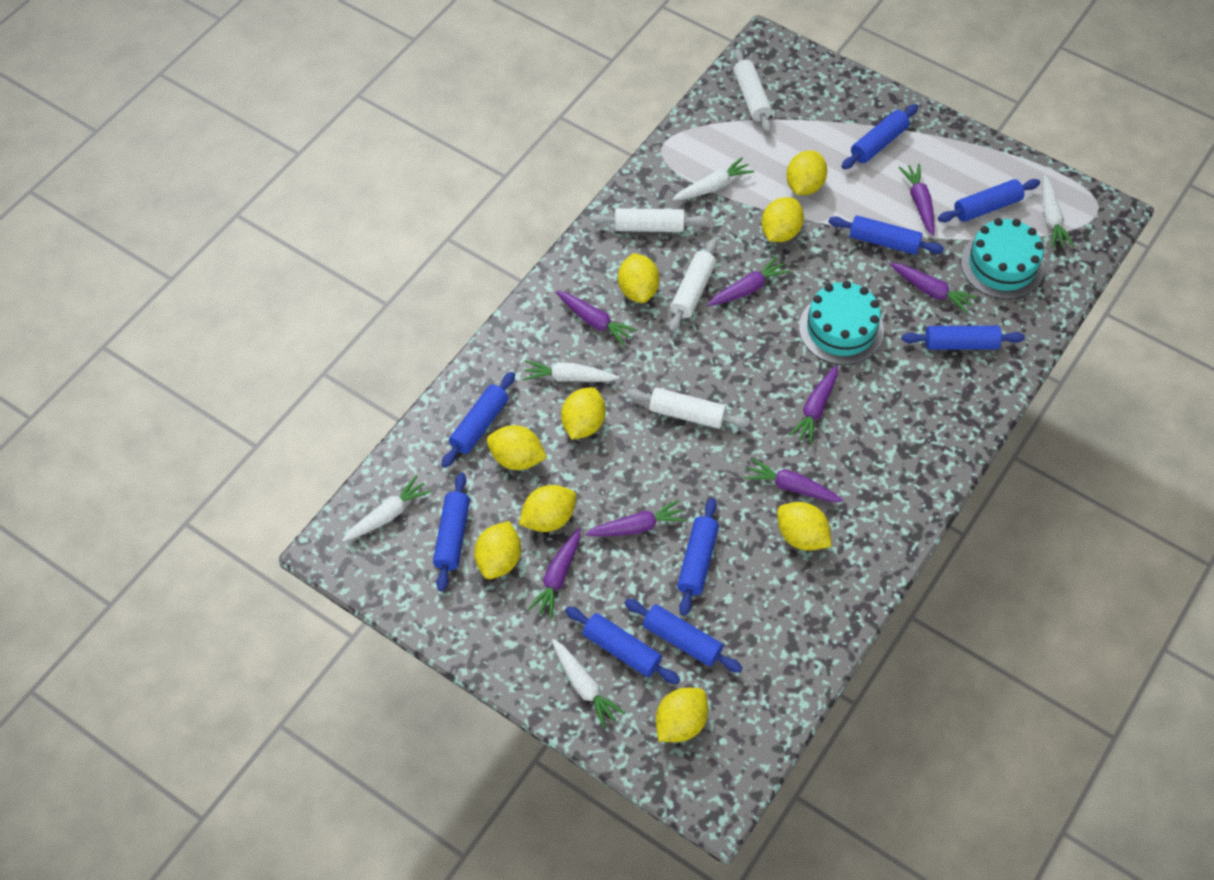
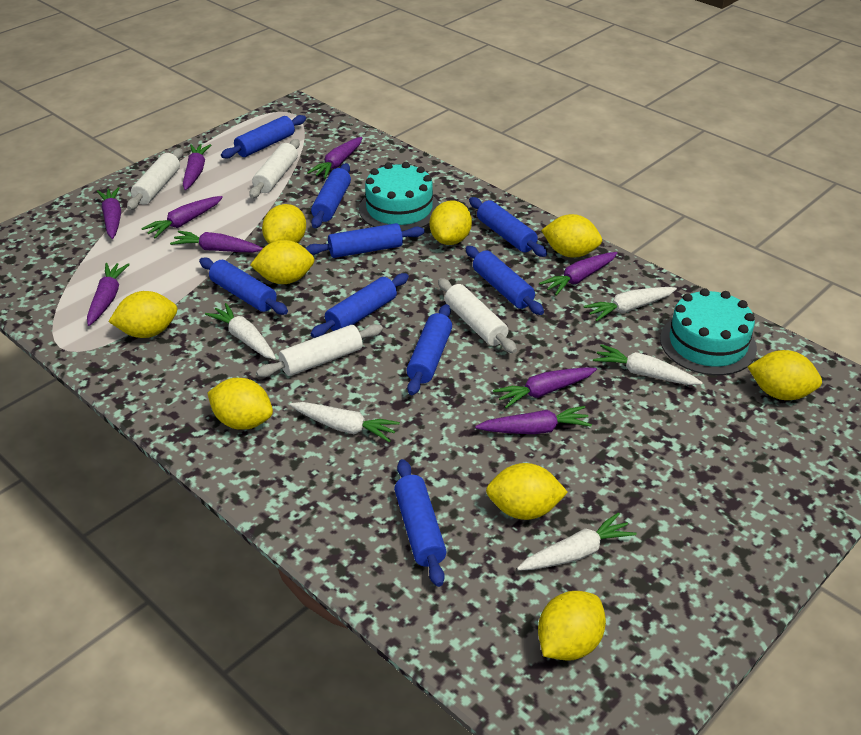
purple carrot: [528,527,580,619] [556,291,637,346] [585,500,686,536] [707,256,790,306] [745,458,843,502] [789,365,838,444] [890,263,977,314] [898,164,935,236] = 8 -> [87,263,130,326] [97,187,121,239] [141,196,223,238] [170,231,263,252] [183,144,211,190] [307,137,363,179] [475,406,592,434] [493,367,597,408] [539,252,617,296] = 9

